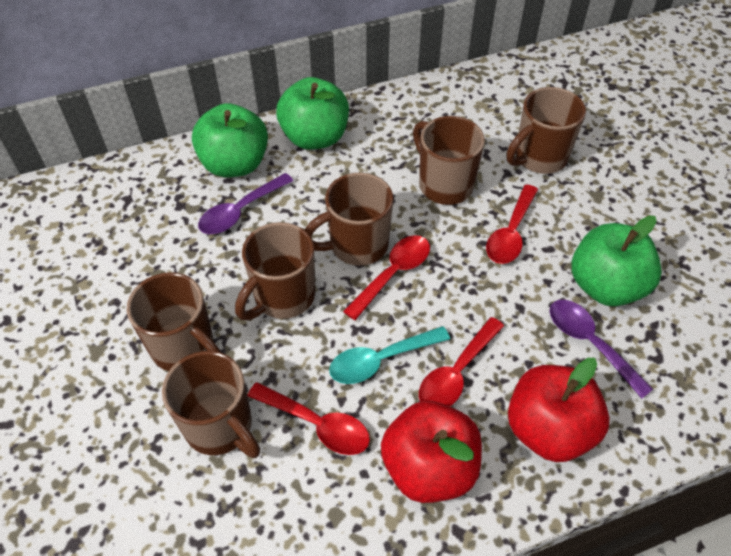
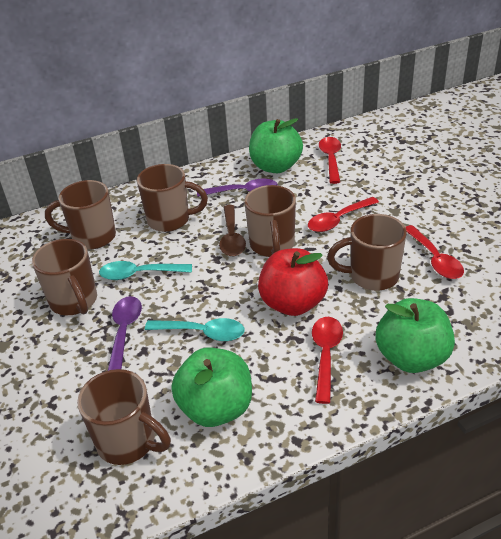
brown spoon: none = 0 -> [219,205,246,256] = 1
red apple: [381,401,482,503] [508,358,610,462] = 2 -> [258,248,328,316] = 1
turquoise spoon: [329,326,450,384] = 1 -> [99,261,192,280] [145,318,245,341] = 2

